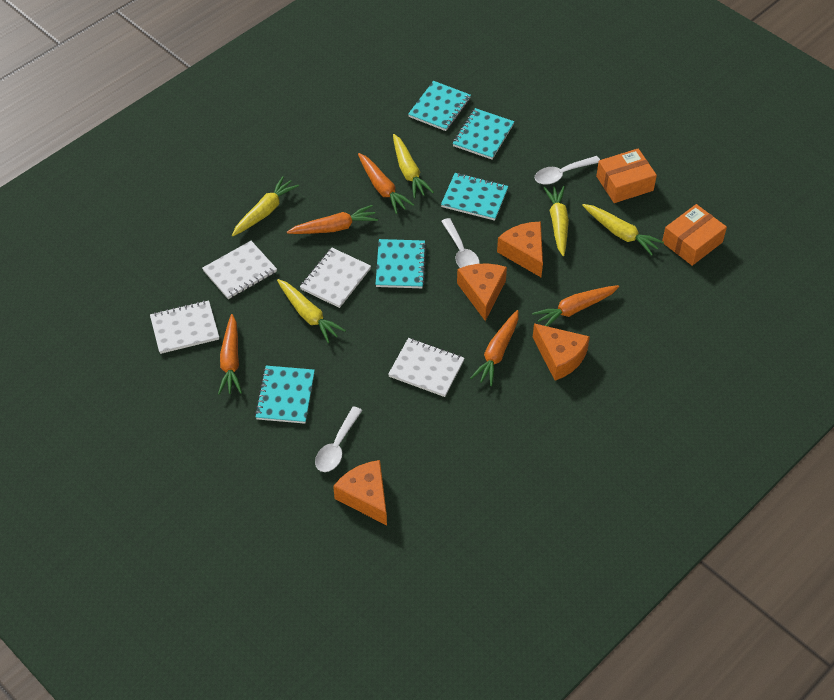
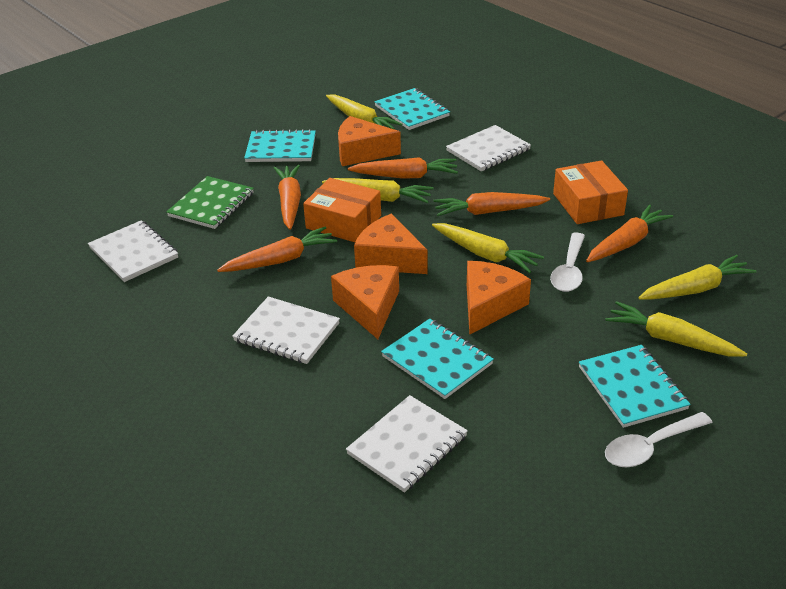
green notebook: none = 0 -> [166,176,254,229] = 1
turquoise notebook: [255,366,315,424] [375,239,427,288] [408,81,471,131] [441,173,508,221] [453,108,515,159] = 5 -> [244,129,316,162] [374,88,450,130] [381,319,494,399] [579,345,690,428] = 4
white spoon: [315,406,363,472] [441,218,480,268] [535,156,600,185] = 3 -> [550,232,585,292] [605,412,713,467] = 2

